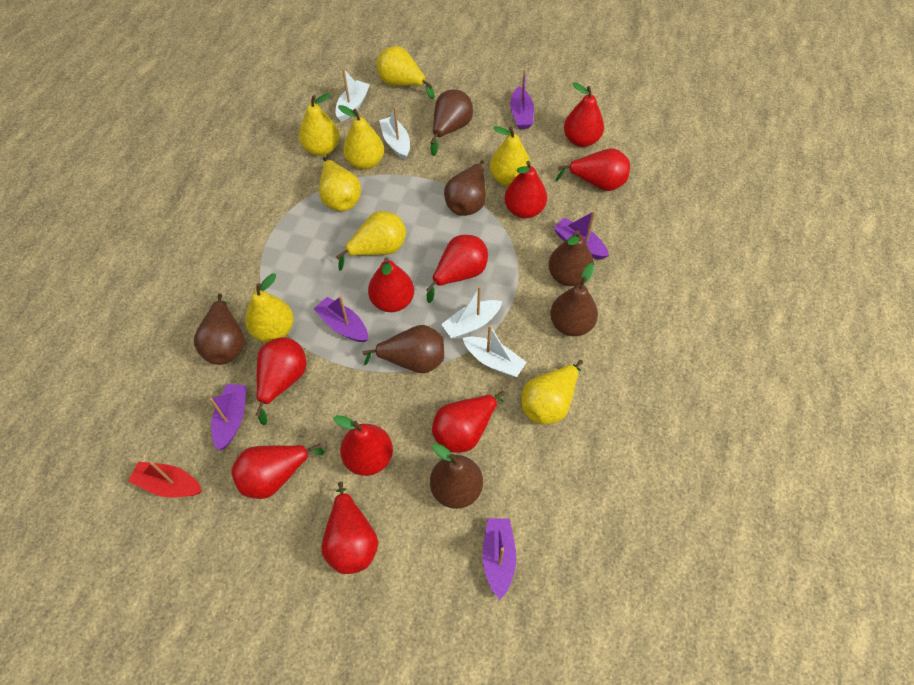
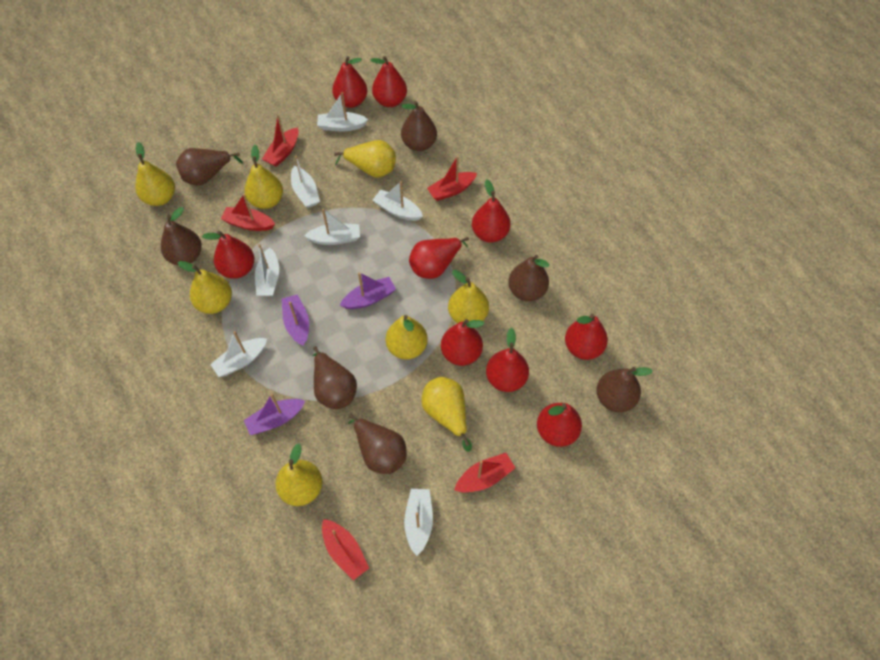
purple boat: [209,384,246,451] [314,296,368,342] [482,518,516,600] [510,69,534,129] [554,211,609,260] = 5 -> [244,393,305,435] [282,294,309,346] [340,272,396,309] = 3
red boat: [128,461,202,498] = 1 -> [221,194,275,231] [262,115,299,167] [322,519,369,580] [427,156,477,201] [454,453,515,492] = 5
red pear: [231,444,324,499] [256,337,306,426] [321,481,378,574] [333,415,393,476] [368,258,414,312] [426,235,488,303] [432,391,505,453] [505,161,547,218] [555,148,630,191] [564,82,604,147] = 10 -> [202,230,254,279] [332,56,367,108] [370,56,407,107] [409,237,469,279] [441,319,484,366] [472,179,511,243] [486,328,529,392] [537,403,582,447] [565,314,608,360] = 9
white boat: [335,68,370,122] [379,106,410,160] [441,286,502,339] [463,325,527,377] = 4 -> [210,331,267,377] [255,244,279,296] [291,156,320,208] [304,209,360,245] [317,92,368,132] [373,181,423,221] [404,489,433,556] = 7

